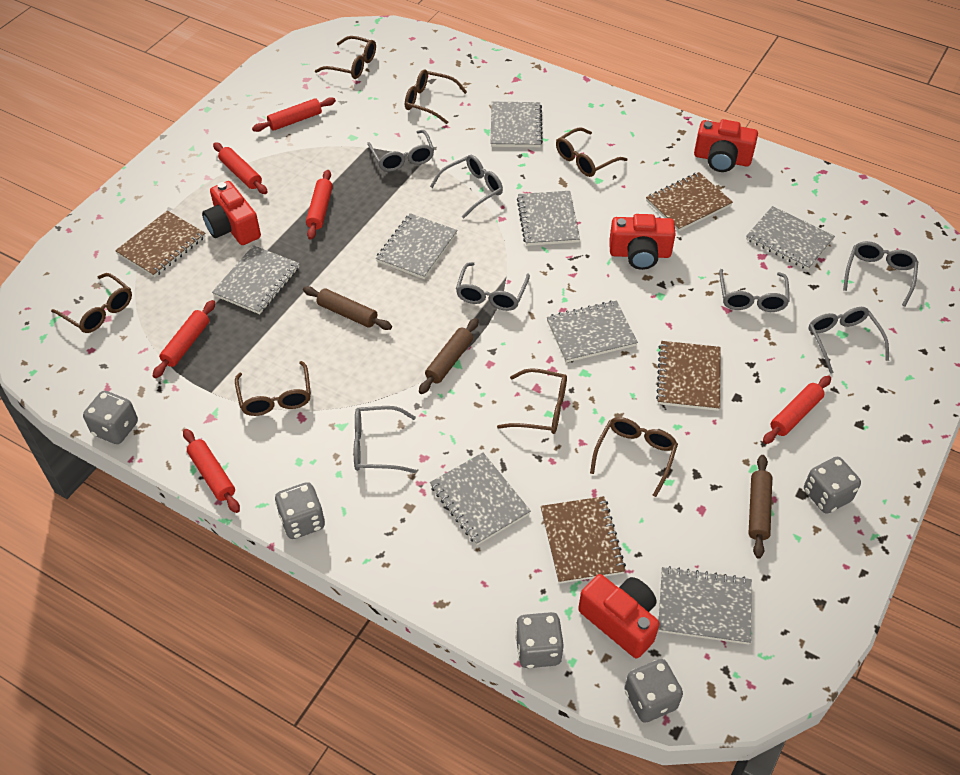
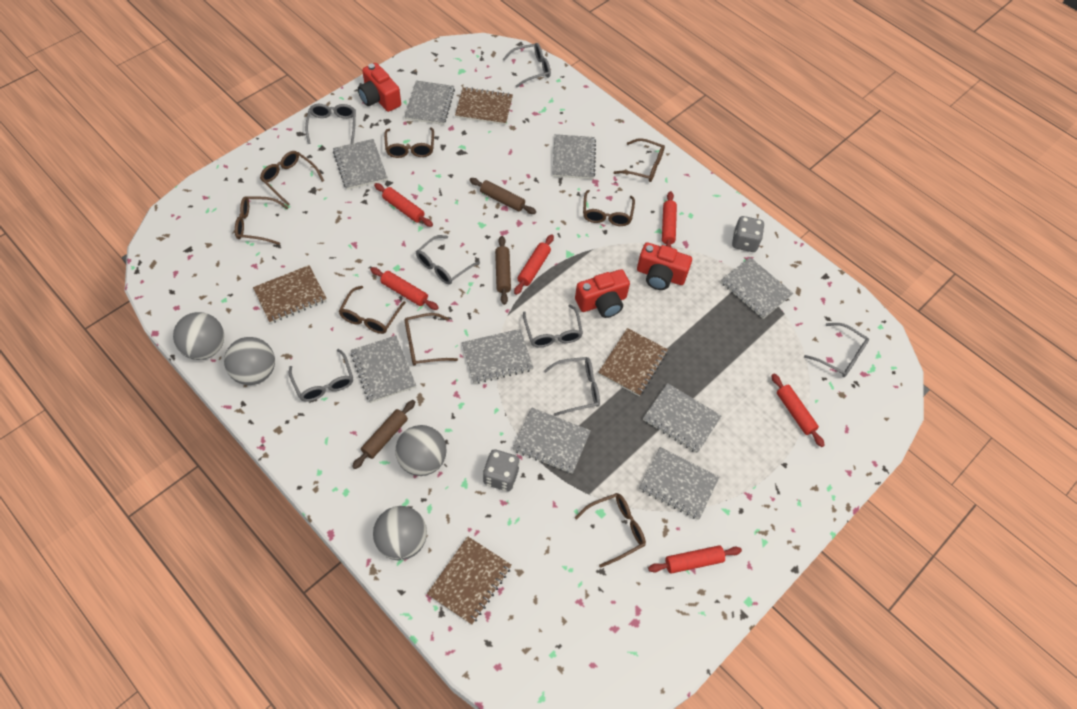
brown glasses: [51,273,132,333] [235,361,311,416] [315,36,376,79] [405,69,467,124] [497,368,567,434] [556,128,627,177] [590,417,678,497] = 7 -> [235,196,289,245] [260,151,324,206] [339,286,406,334] [384,127,434,158] [404,313,458,366] [575,493,646,568] [583,190,635,226] [613,138,665,182] = 8
grey ball: none = 0 -> [173,312,224,360] [224,337,275,385] [373,506,427,560] [395,425,447,476] = 4
grey dice: [83,391,138,444] [275,482,325,539] [515,612,564,668] [624,659,683,723] [804,457,861,514] = 5 -> [483,450,520,491] [732,216,764,252] = 2
grey notebook: [212,245,300,314] [376,213,457,279] [430,453,531,545] [491,102,543,147] [517,191,580,246] [547,300,638,363] [658,566,752,644] [746,206,835,270] = 8 -> [333,139,388,190] [350,335,416,403] [404,80,455,125] [462,329,533,384] [512,407,591,474] [552,134,596,179] [639,447,719,520] [643,383,722,453] [721,257,793,319] = 9
red camera: [202,181,261,245] [578,574,660,658] [609,214,676,270] [694,119,758,172] = 4 -> [358,63,401,112] [575,269,630,318] [637,242,692,290] = 3

